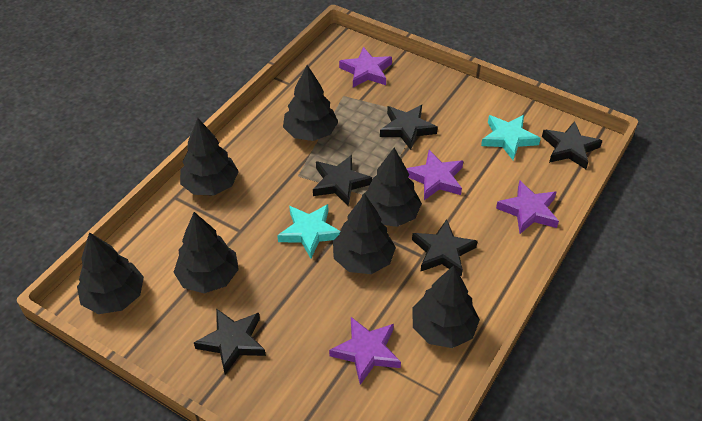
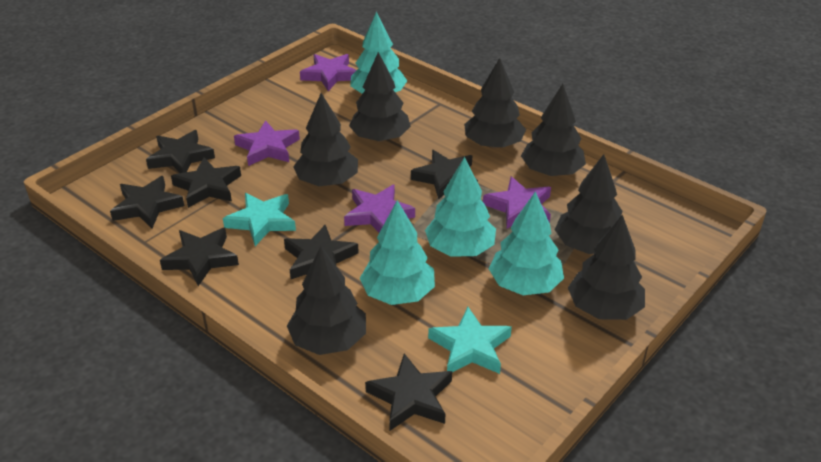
black star: [194,308,266,375] [313,155,372,206] [380,105,438,150] [412,219,477,277] [542,121,603,169] = 5 -> [110,176,184,228] [146,130,215,173] [160,228,239,286] [171,158,241,208] [284,225,359,279] [365,354,452,431] [411,150,478,200] = 7
turquoise tree: none = 0 -> [350,11,407,94] [360,200,435,305] [425,157,496,257] [489,191,564,295] = 4

